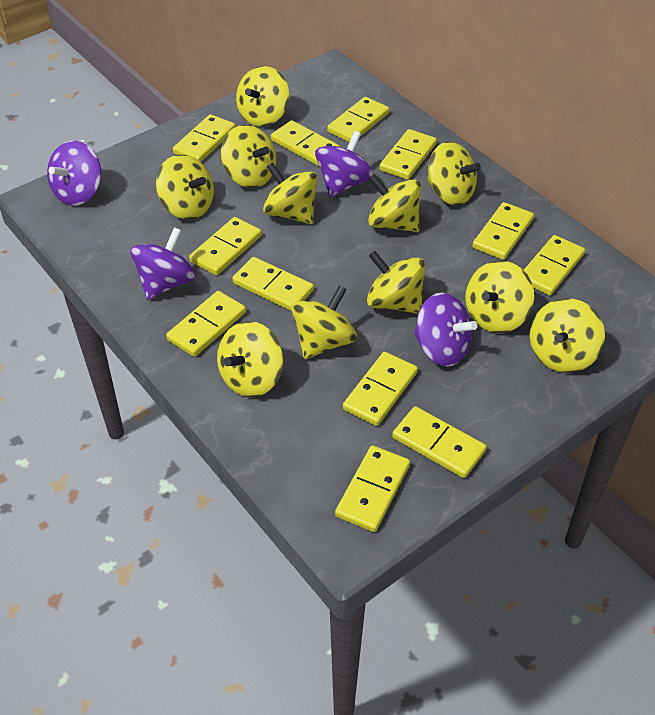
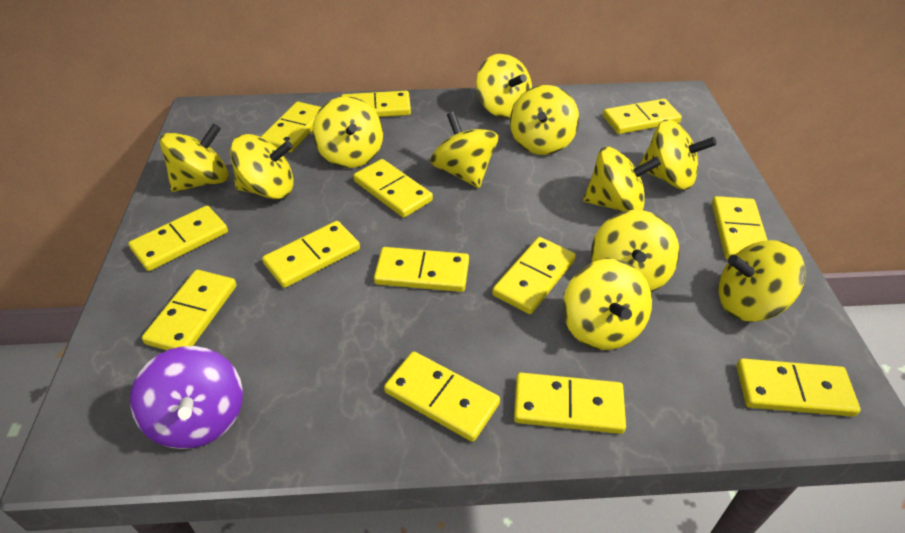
purple spinning top: [47,141,101,205] [130,227,196,300] [315,131,374,197] [414,293,477,367] = 4 -> [130,346,243,449] = 1
yellow domino: [166,291,246,357] [173,114,236,162] [189,217,262,275] [232,257,314,311] [271,120,340,166] [327,97,389,142] [335,445,410,532] [343,352,418,426] [379,129,437,180] [392,406,487,478] [472,202,534,260] [524,235,585,295] = 12 -> [128,206,228,271] [142,270,237,350] [261,102,321,152] [262,221,360,288] [341,91,411,117] [353,159,433,218] [374,247,469,292] [384,351,500,442] [492,237,576,314] [514,373,626,434] [603,99,682,134] [712,196,768,259] [737,358,861,417] = 13

